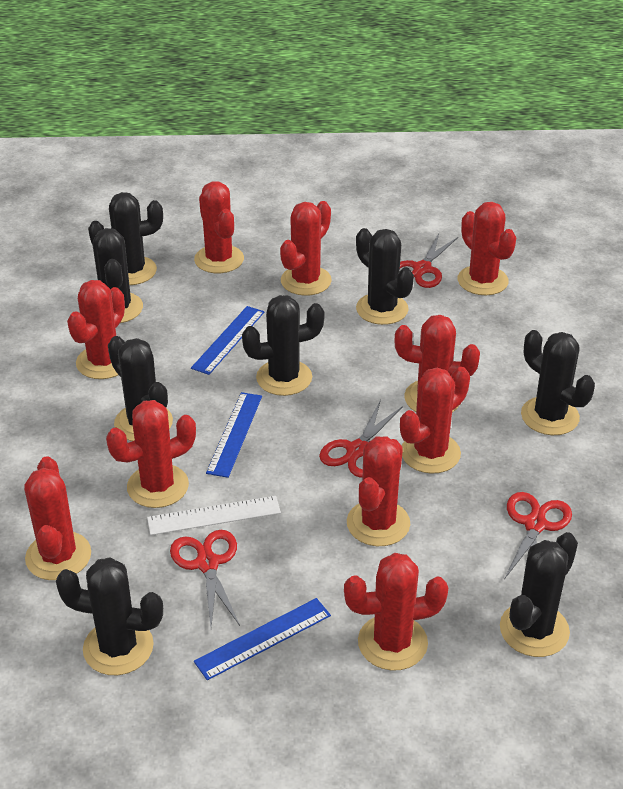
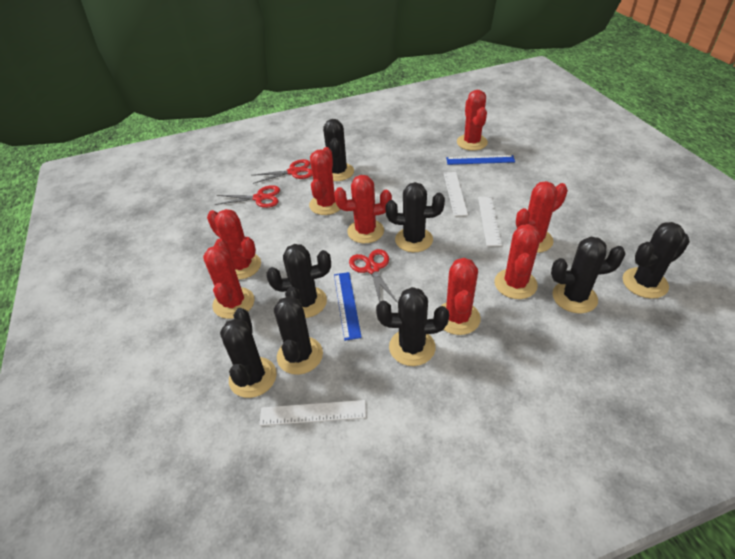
blue ruler: [191,306,264,375] [194,598,331,680] [206,392,262,478] = 3 -> [334,272,362,341] [446,155,515,165] = 2
red cactus: [24,456,91,580] [67,280,125,379] [106,400,196,508] [194,181,244,273] [280,201,332,296] [344,553,448,671] [347,436,410,546] [395,315,480,412] [400,367,470,474] [457,202,517,295] = 10 -> [203,239,255,319] [207,209,261,280] [309,147,340,215] [334,175,392,243] [441,258,481,335] [457,90,488,151] [494,224,541,299] [516,181,568,253] = 8
red scissors: [170,530,240,627] [319,400,403,478] [400,234,458,288] [504,492,572,579] = 4 -> [215,185,280,208] [251,159,312,184] [349,249,398,303] = 3
white ruler: [147,496,281,535] = 1 -> [259,400,366,426] [444,172,468,216] [478,196,502,246] = 3

